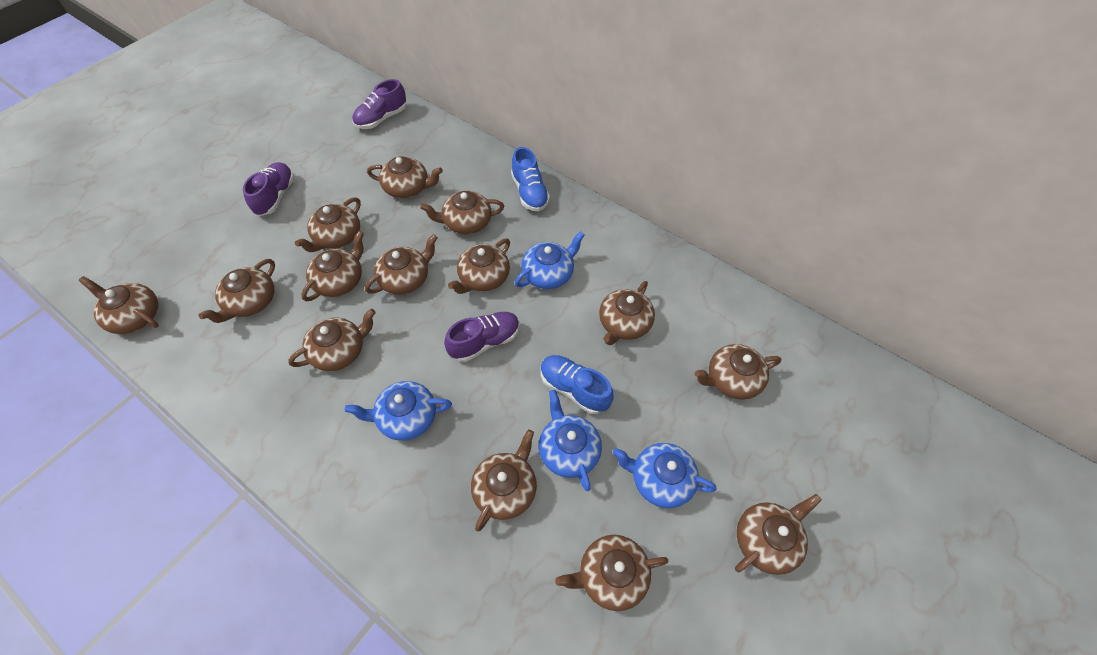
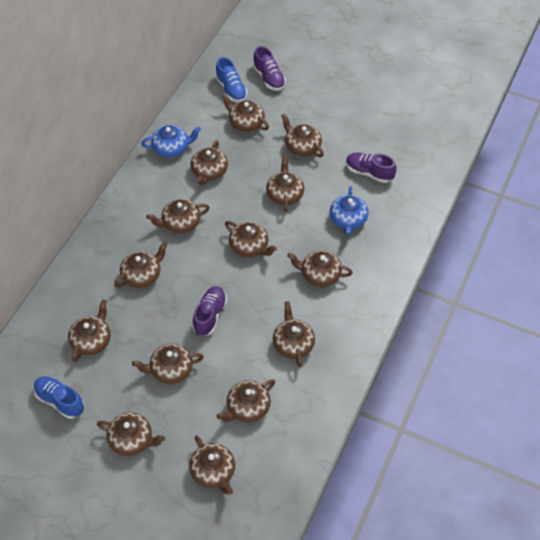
blue teapot: [345,381,452,441] [515,231,585,289] [539,390,602,491] [613,443,717,508] = 4 -> [141,125,201,157] [330,186,369,236] = 2

